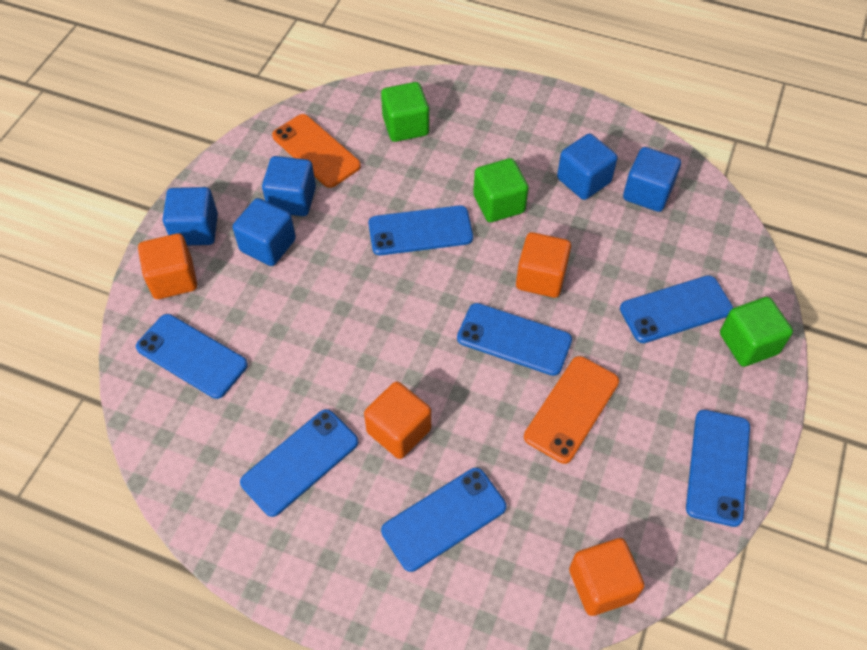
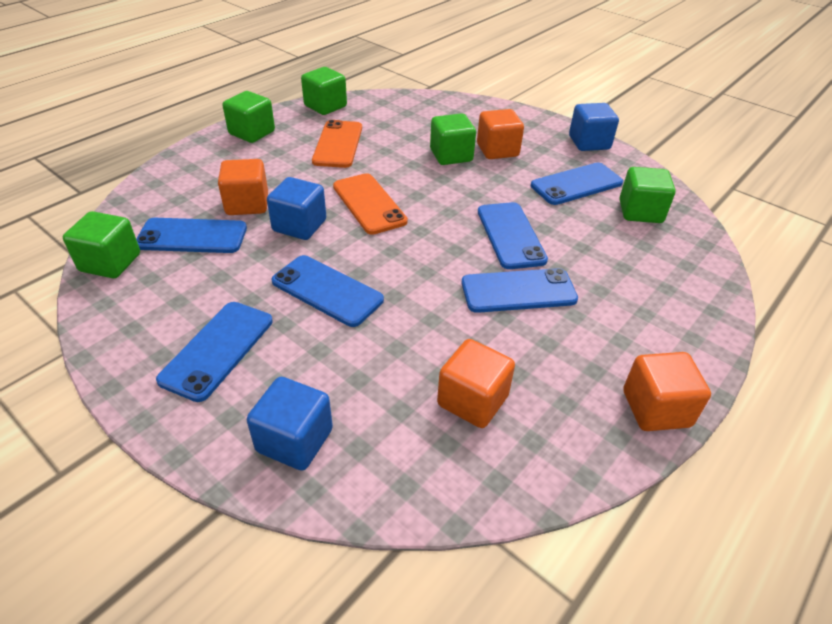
blue cube: [163,187,218,245] [233,198,296,266] [262,156,316,216] [557,134,618,200] [623,147,681,212] = 5 -> [247,377,333,471] [267,177,326,240] [569,103,619,151] = 3
blue phone: [136,314,248,399] [240,409,358,517] [368,205,473,255] [381,468,506,572] [457,303,572,376] [620,275,733,343] [686,410,750,527] = 7 -> [136,218,247,253] [156,302,273,402] [272,255,384,327] [462,268,578,313] [478,202,548,269] [531,163,623,205] = 6
green cube: [381,82,429,142] [473,158,529,222] [720,297,793,367] = 3 -> [63,211,140,278] [223,91,275,143] [301,67,347,115] [430,113,476,165] [619,167,676,223] = 5

